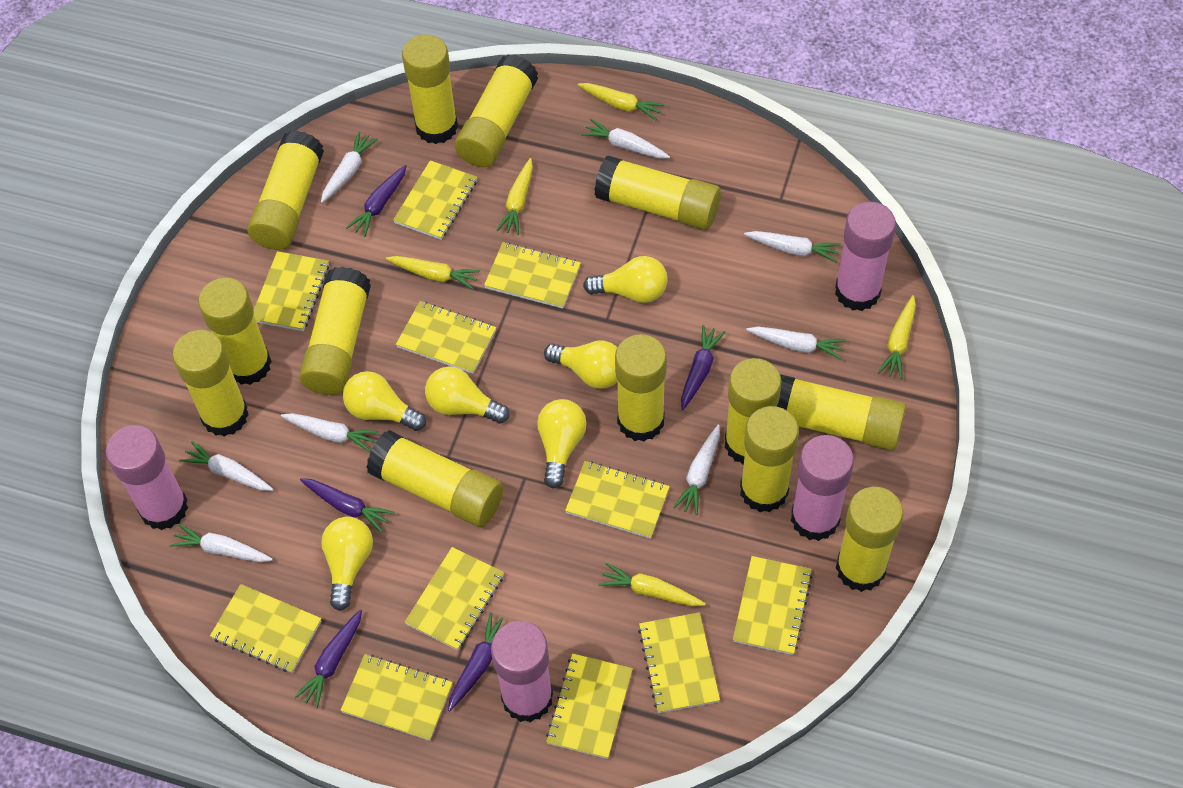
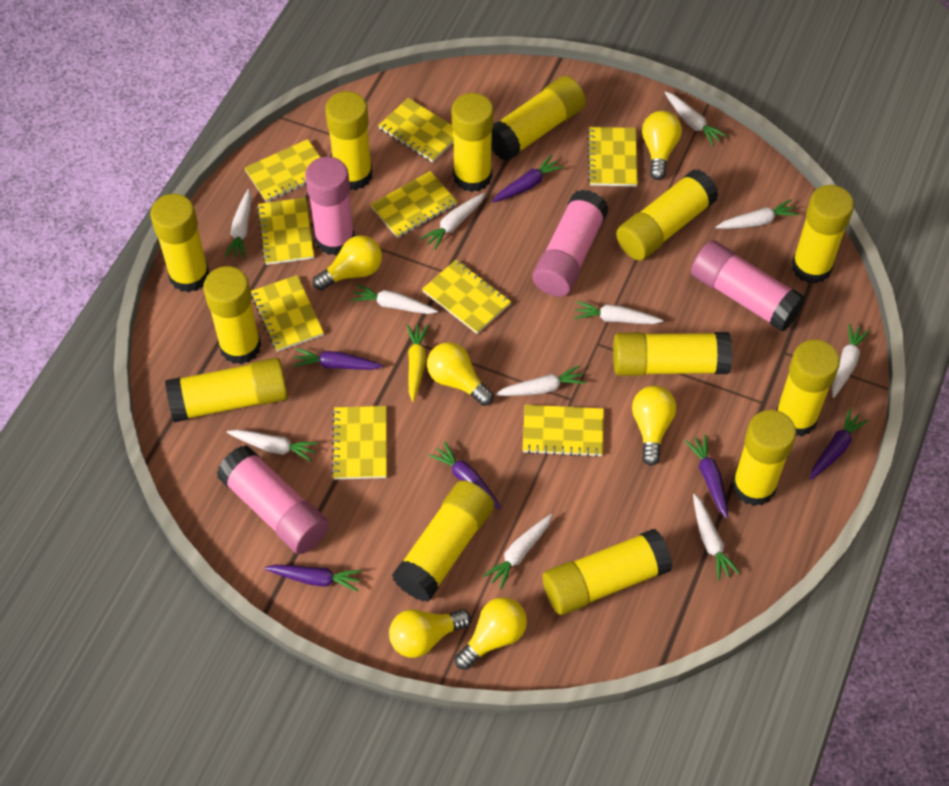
purple carrot: [294,610,362,708] [300,478,395,533] [346,165,407,237] [448,613,503,711] [681,325,725,410] = 5 -> [264,565,362,592] [293,348,383,370] [428,441,502,510] [492,155,564,203] [685,435,728,518] [810,409,869,480] = 6
white carrot: [169,524,273,562] [179,441,273,491] [281,413,379,452] [321,132,378,203] [582,119,670,159] [673,425,720,515] [744,231,841,262] [746,327,846,360] = 8 -> [224,189,252,259] [227,429,318,462] [351,284,438,314] [420,193,485,250] [483,514,552,589] [496,365,586,396] [574,301,663,324] [665,91,727,146] [693,494,740,581] [716,199,799,229] [832,323,870,398] = 11
yellow carrot: [386,256,480,289] [496,158,533,235] [577,83,665,120] [599,563,706,606] [878,295,916,379] = 5 -> [407,324,429,402] = 1
yellow notebook: [210,584,322,673] [254,251,329,331] [340,654,453,741] [393,160,477,240] [396,301,496,374] [405,547,504,650] [484,242,581,309] [546,653,633,759] [565,461,670,539] [638,612,720,713] [733,556,813,655] = 11 -> [244,139,320,202] [251,275,324,352] [257,197,314,265] [331,406,387,479] [370,171,457,238] [378,98,454,162] [422,259,511,334] [523,405,604,457] [587,127,638,186] = 9

